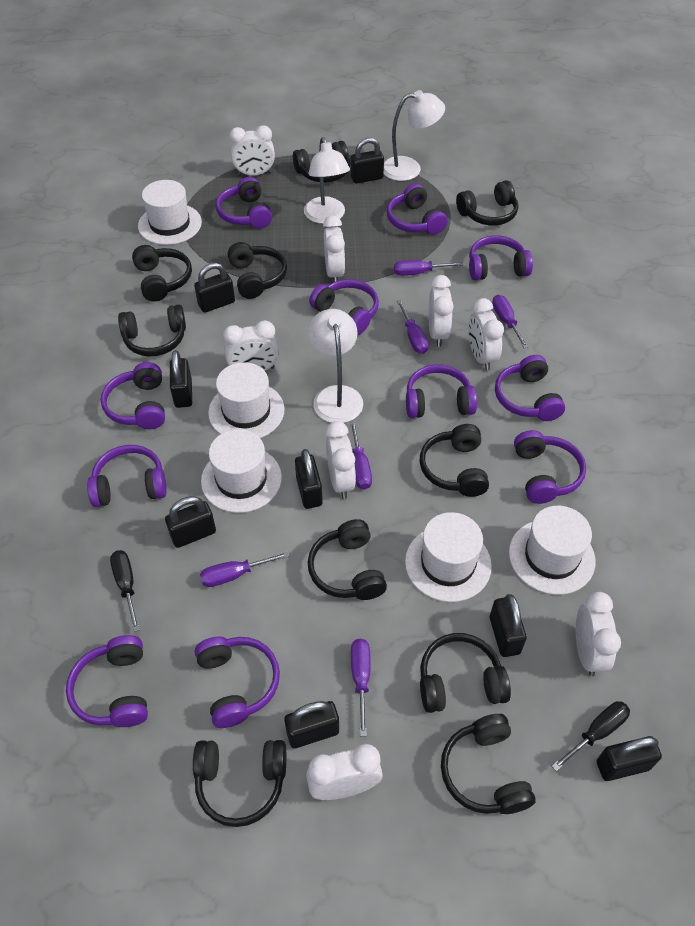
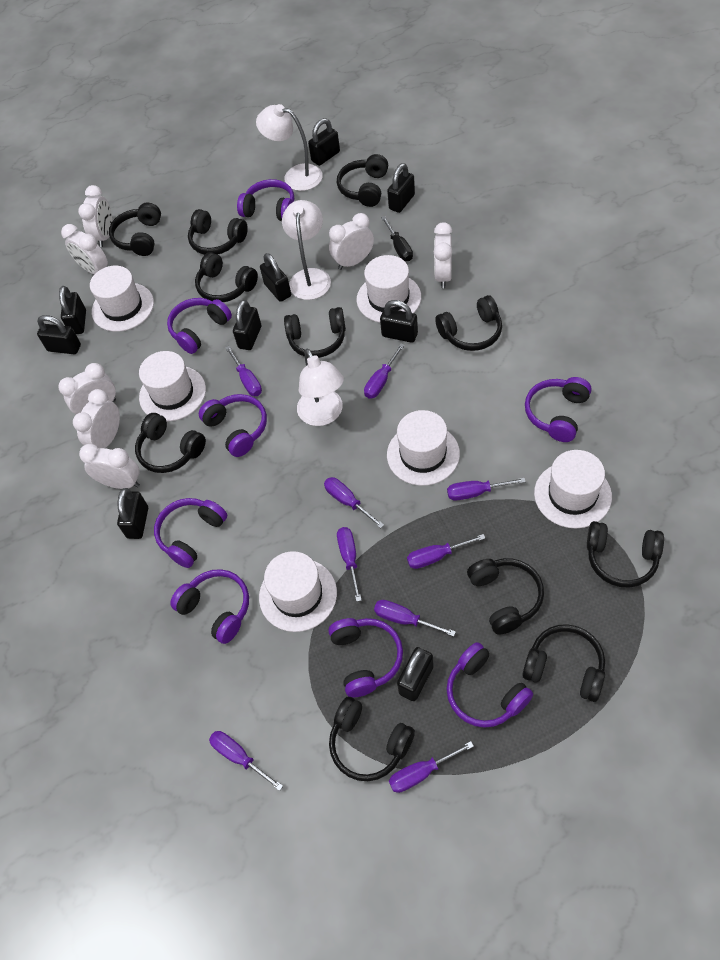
black headphones: [118,304,186,357] [132,245,192,302] [193,740,286,827] [228,242,287,299] [293,141,350,183] [308,519,387,600] [420,424,489,497] [420,633,511,713] [441,714,536,814] [456,180,518,226] = 10 -> [109,203,161,256] [135,413,206,473] [188,209,248,255] [195,252,258,302] [284,307,346,358] [329,697,415,781] [337,154,388,207] [435,295,502,351] [467,558,544,635] [522,624,605,702] [587,521,664,588] = 11
black padlock: [165,496,216,548] [170,350,192,408] [194,263,235,313] [284,701,339,748] [295,449,323,509] [351,138,384,184] [490,594,527,657] [596,736,662,781] = 8 -> [37,315,81,354] [59,286,86,334] [117,488,148,539] [233,300,261,350] [260,253,291,302] [308,118,340,166] [380,300,418,343] [387,163,415,213] [397,647,434,701] = 9
black screwdriver: [110,550,140,632] [552,701,630,771] = 2 -> [381,216,413,261] = 1
purple headphones: [66,635,148,727] [87,445,167,507] [101,362,165,429] [195,636,280,728] [216,177,272,229] [309,279,379,335] [387,183,447,235] [406,364,477,418] [469,235,533,280] [495,355,565,421] [514,430,586,504] = 11 -> [154,498,227,568] [167,298,232,354] [170,569,249,644] [199,394,267,457] [237,179,294,221] [328,618,403,697] [446,642,533,728] [525,377,592,442] = 8
purple screwdriver: [200,551,289,587] [350,421,372,489] [351,639,371,736] [394,260,463,276] [397,300,429,354] [492,295,528,348] = 6 -> [209,731,283,791] [225,346,262,396] [324,477,384,528] [337,527,362,602] [364,344,405,398] [374,600,456,636] [389,741,474,793] [407,534,485,569] [447,478,526,501] = 9
white clock: [223,320,279,371] [229,125,275,176] [306,744,383,800] [323,216,345,282] [326,421,356,499] [429,275,454,347] [468,298,504,370] [576,592,621,676] = 8 -> [58,363,116,414] [61,224,108,274] [73,389,120,448] [78,185,112,247] [79,444,140,489] [329,213,374,270] [434,222,453,288] = 7
white hat: [138,180,202,245] [201,429,282,513] [208,362,285,438] [405,512,492,602] [509,506,595,595] = 5 -> [90,266,154,332] [139,351,206,421] [259,551,337,632] [357,255,421,323] [387,410,460,486] [534,450,612,528] = 6

